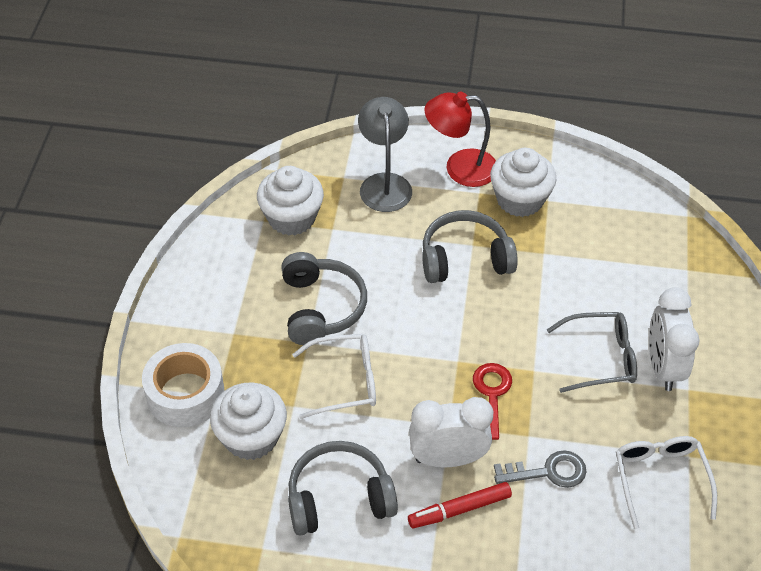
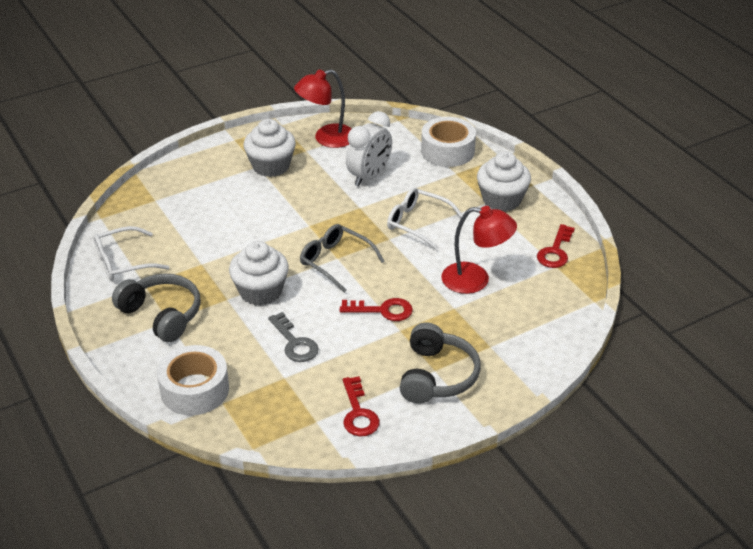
grey headphones: [281,252,367,345] [288,441,398,536] [422,210,518,283] = 3 -> [112,274,201,342] [400,323,481,403] = 2
grey lamp: [358,97,412,212] = 1 -> none = 0
red key: [473,363,512,440] = 1 -> [340,298,413,321] [343,376,380,437] [537,224,575,268] = 3
red lamp: [424,92,496,187] = 1 -> [294,69,352,148] [441,206,517,294] = 2
red marker: [408,482,512,528] = 1 -> none = 0
white clock: [409,397,493,467] [649,287,700,391] = 2 -> [346,111,392,187] = 1
white tape: [142,343,224,427] = 1 -> [157,345,229,415] [421,117,476,167] = 2

